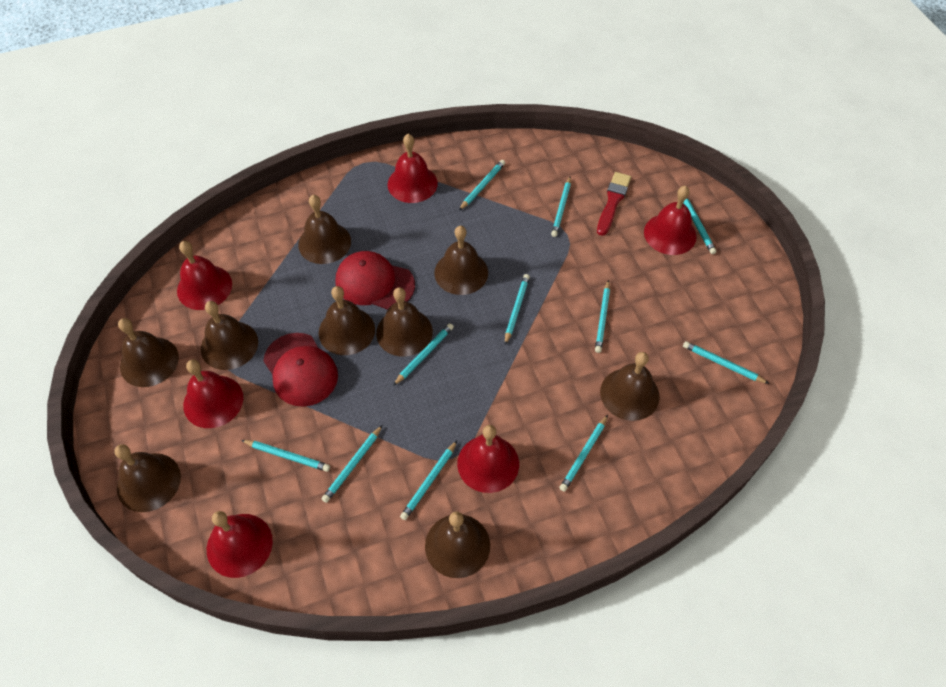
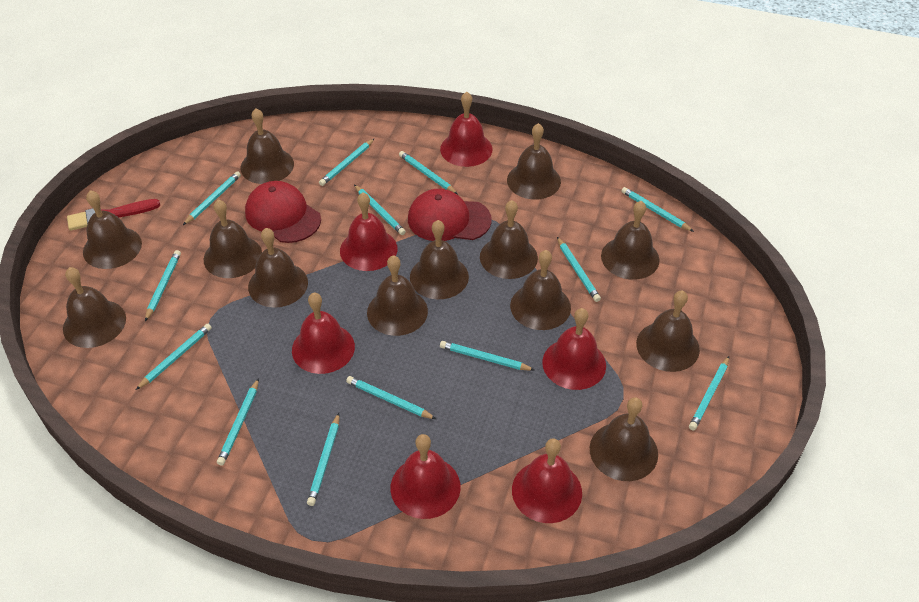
brown bell: [115,444,181,512] [118,318,179,387] [201,301,258,370] [298,195,351,264] [319,286,375,355] [376,287,433,356] [425,511,490,578] [434,226,488,295] [600,352,659,421] = 9 -> [63,267,126,348] [83,190,142,269] [204,199,262,278] [241,109,294,184] [248,228,308,308] [367,255,428,336] [410,220,469,299] [480,200,538,279] [507,123,561,199] [510,250,571,330] [590,397,658,481] [601,201,660,280] [636,290,700,372] = 13
turquoise pencil: [241,440,330,472] [322,425,382,503] [393,323,454,386] [400,441,457,520] [459,160,505,211] [505,274,530,345] [551,177,571,237] [559,415,608,492] [595,280,610,353] [683,198,716,254] [683,341,769,384] = 11 -> [136,324,212,390] [145,250,181,321] [183,171,241,225] [217,378,259,466] [307,413,339,506] [319,139,374,186] [346,376,436,419] [354,185,406,235] [399,151,458,194] [440,341,535,371] [557,237,601,302] [621,187,694,232] [689,356,729,431] = 13

